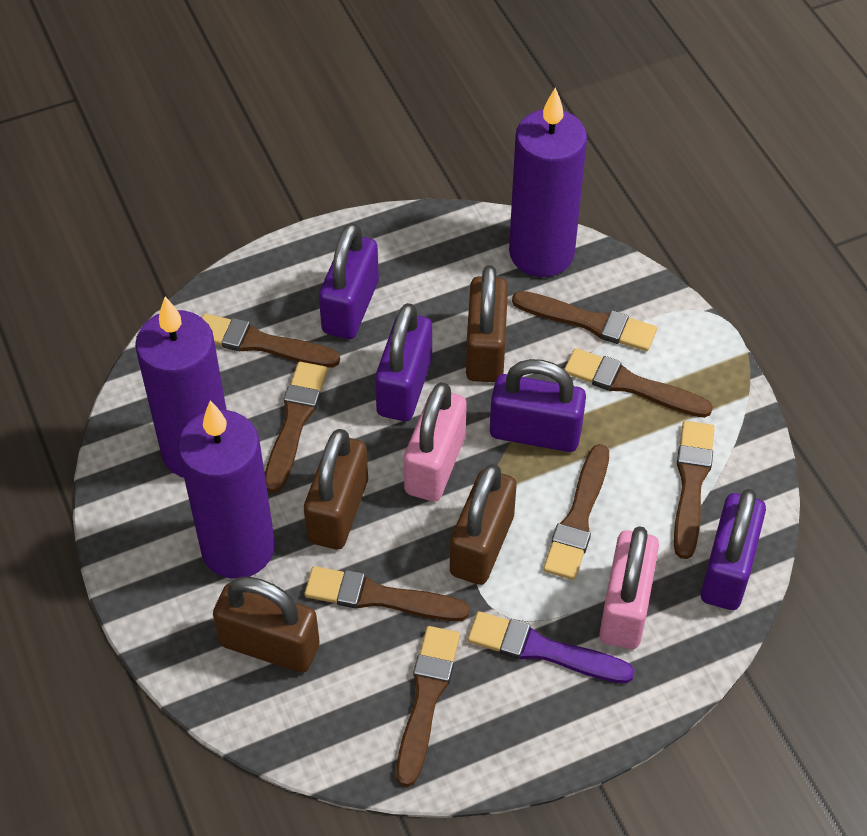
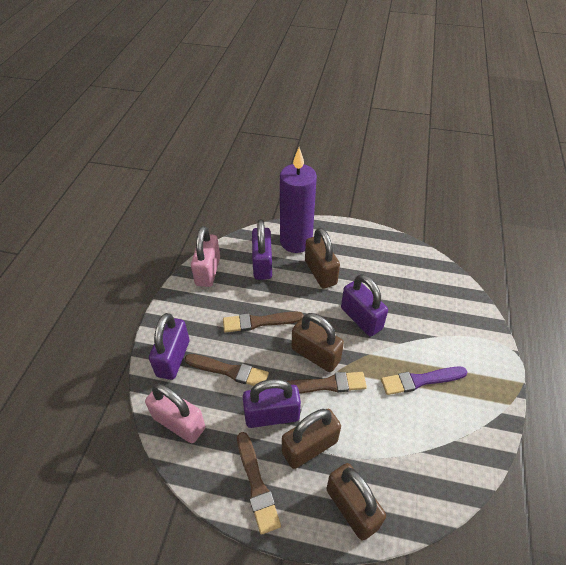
brown brush: [202,313,340,368] [265,362,328,493] [304,566,469,621] [396,626,460,787] [512,291,657,351] [543,444,609,580] [564,348,713,418] [674,421,715,559] = 8 -> [184,354,269,386] [223,311,304,333] [237,432,281,535] [287,372,367,394] = 4
purple candle: [135,297,226,478] [178,400,275,579] [509,87,587,277] = 3 -> [280,148,317,253] = 1

